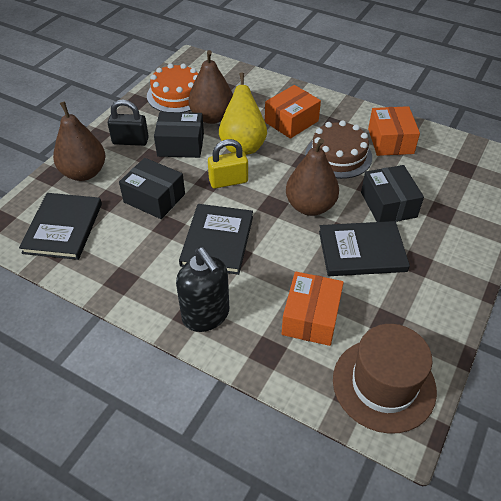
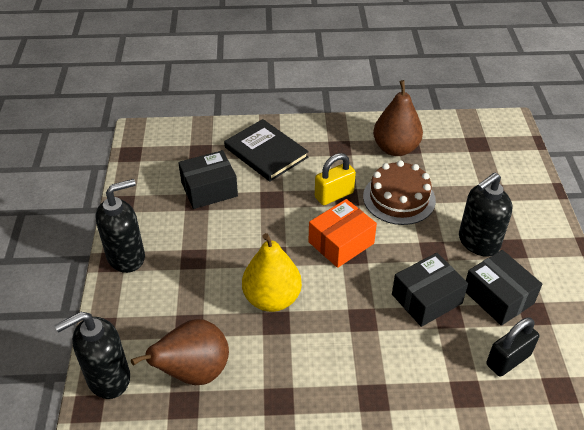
black book: [19,193,102,260] [179,204,253,275] [319,221,410,276] = 3 -> [224,119,309,182] = 1
black soap dispenser: [176,247,229,332] = 1 -> [55,312,130,399] [96,179,145,273] [459,172,513,257] = 3
brown hat: [333,324,437,434] = 1 -> none = 0
brown pear: [53,102,105,181] [188,50,233,124] [286,138,339,216] = 3 -> [131,319,229,385] [373,80,423,156] = 2
orange box: [265,85,321,139] [282,271,344,346] [368,106,420,156] = 3 -> [308,199,377,268] = 1
orange cake: [147,63,198,112] = 1 -> none = 0

